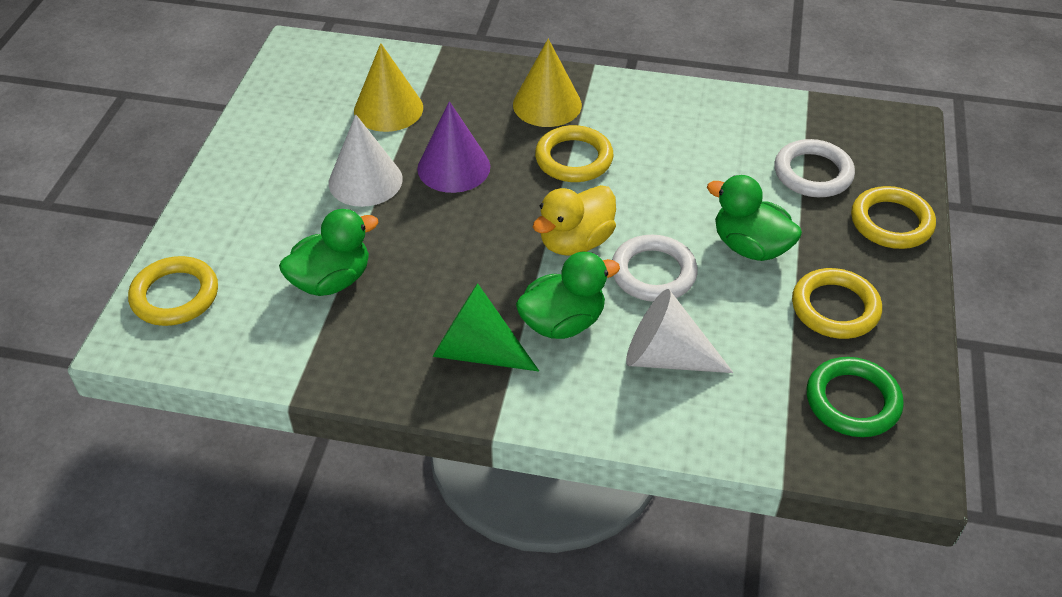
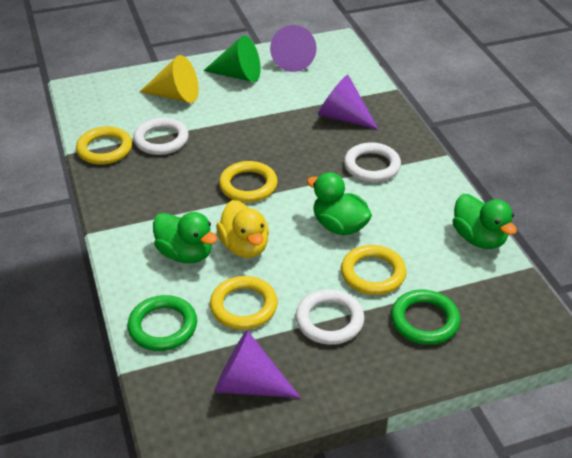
green ring: [807,357,904,437] = 1 -> [127,295,197,351] [391,290,460,345] = 2
purple cone: [417,101,490,193] = 1 -> [214,330,301,398] [270,25,316,72] [318,75,378,129] = 3
white cone: [329,114,403,207] [626,289,734,373] = 2 -> none = 0
white ring: [612,235,698,302] [775,139,855,197] = 2 -> [133,117,189,155] [295,289,364,345] [344,142,401,182] = 3
yellow cone: [354,43,423,132] [513,39,582,127] = 2 -> [140,55,199,103] = 1

